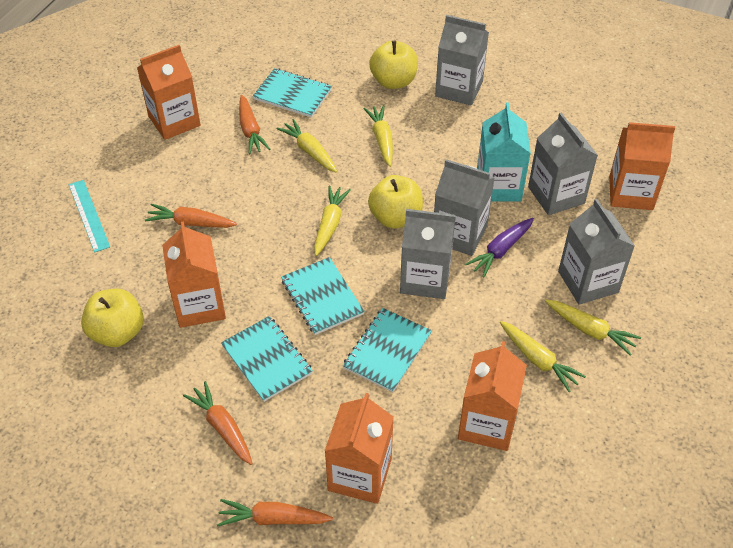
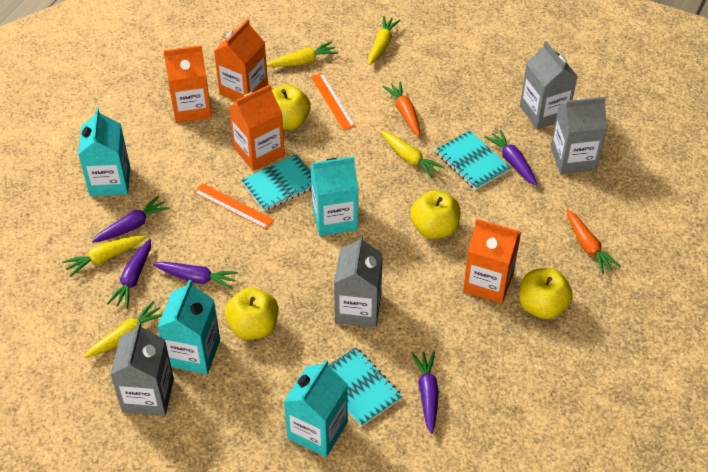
grey carton: [400,209,456,299] [434,159,495,256] [435,15,489,106] [528,113,598,215] [558,199,635,305] = 5 -> [110,322,174,416] [334,235,383,327] [520,41,578,129] [551,97,607,174] = 4
orange carrot: [145,204,237,228] [183,381,253,465] [217,499,333,527] [239,95,270,154] = 4 -> [383,81,420,136] [566,210,621,274] = 2
orange carton: [137,45,201,140] [162,222,226,328] [325,393,394,504] [458,341,527,451] [609,122,675,210] = 5 -> [163,45,212,123] [214,19,268,101] [229,85,285,171] [463,219,521,304] = 4
orange ruler: none = 0 -> [194,183,274,229] [311,73,356,130] = 2
purple carrot: [465,218,534,277] = 1 -> [92,196,170,243] [107,239,151,309] [153,261,238,290] [412,352,439,434] [484,130,537,186] = 5
turquoise carton: [477,103,531,201] = 1 -> [78,108,130,196] [158,280,220,374] [283,359,348,457] [310,156,358,236] = 4
turquoise notebook: [221,316,313,402] [253,68,332,118] [281,257,365,335] [343,308,432,392] = 4 -> [241,154,311,211] [329,347,402,427] [436,131,510,190] = 3
turquoise ruler: [69,180,110,252] = 1 -> none = 0
yellow apple: [81,289,144,347] [368,175,423,229] [369,41,418,89] = 3 -> [225,287,279,339] [272,85,311,130] [410,190,460,239] [519,268,573,319] = 4

